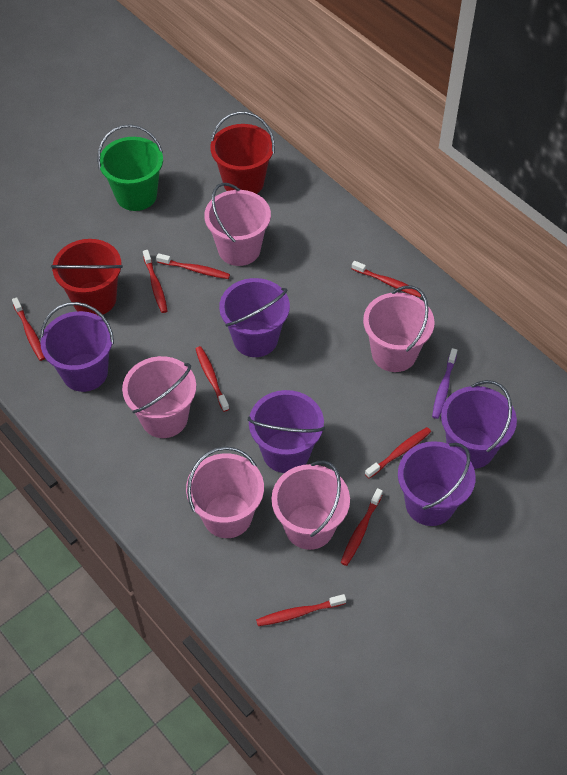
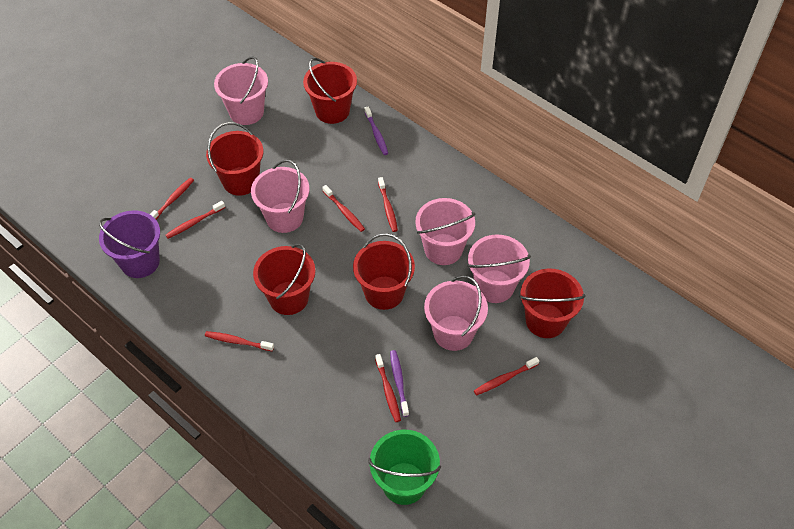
purple bucket: [40,302,114,392] [219,278,290,357] [248,390,325,473] [398,441,476,526] [441,380,517,469] = 5 -> [99,210,160,278] = 1
purple toothbrush: [432,348,457,419] = 1 -> [364,106,388,155] [390,350,409,417] = 2
red bucket: [51,239,123,316] [210,112,275,194] = 2 -> [206,122,263,196] [253,243,316,315] [303,58,357,124] [353,233,415,310] [519,268,586,338] = 5
red toothbrush: [12,297,45,361] [143,250,168,313] [156,253,230,279] [196,346,229,412] [256,594,346,626] [341,488,383,566] [352,261,422,297] [365,427,431,478] = 8 -> [150,178,194,220] [166,201,225,239] [205,331,274,351] [322,185,365,232] [375,354,401,422] [378,177,398,232] [474,357,539,395] = 7

